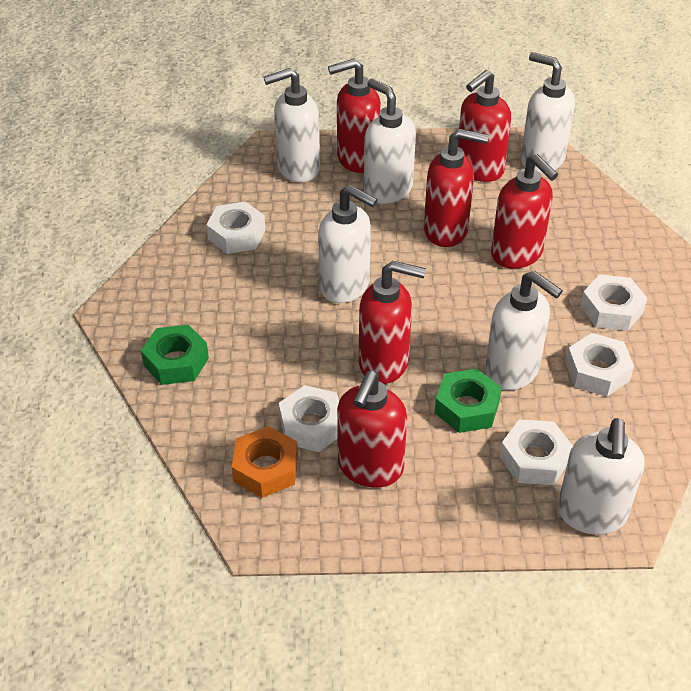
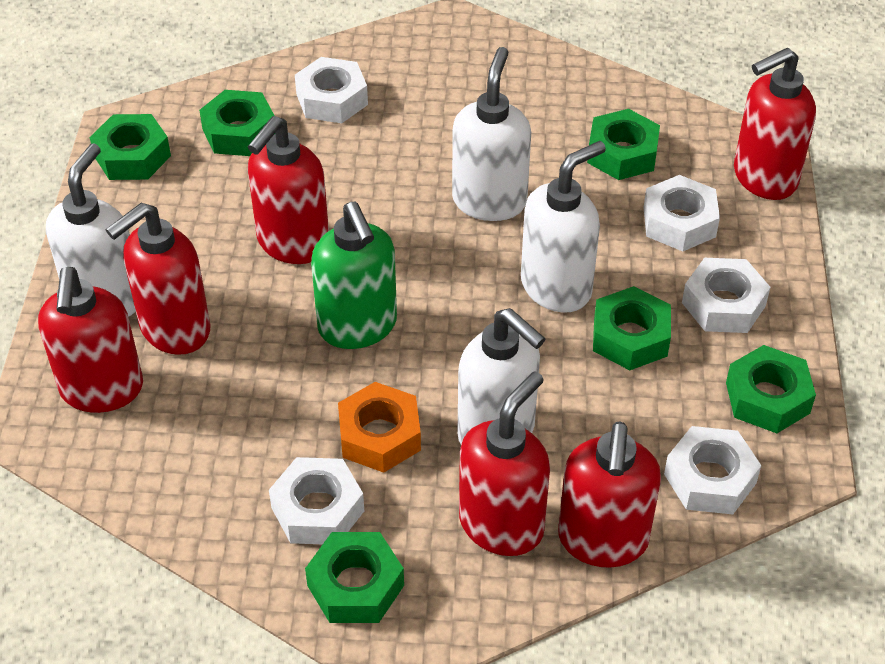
green nut: [141,325,209,385] [435,369,502,433] = 2 -> [90,114,171,180] [199,90,275,156] [305,532,404,623] [587,109,660,180] [593,286,671,370] [726,345,816,433] = 6
green soap dispenser: none = 0 -> [311,202,397,349] = 1
white soap dispenser: [263,68,320,183] [318,185,378,303] [364,79,416,204] [485,271,563,390] [521,52,575,173] [557,418,645,535] = 6 -> [46,143,136,317] [452,47,531,221] [458,308,546,444] [521,141,606,313] = 4

